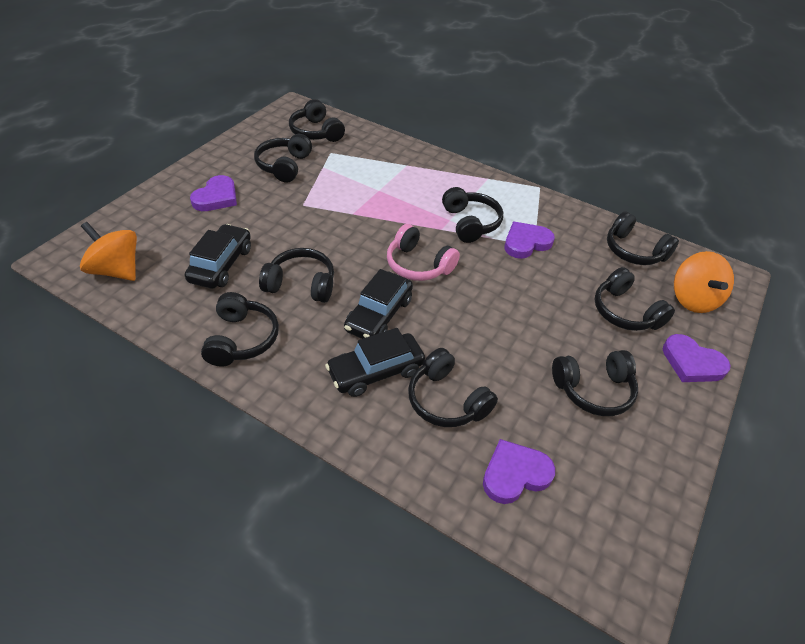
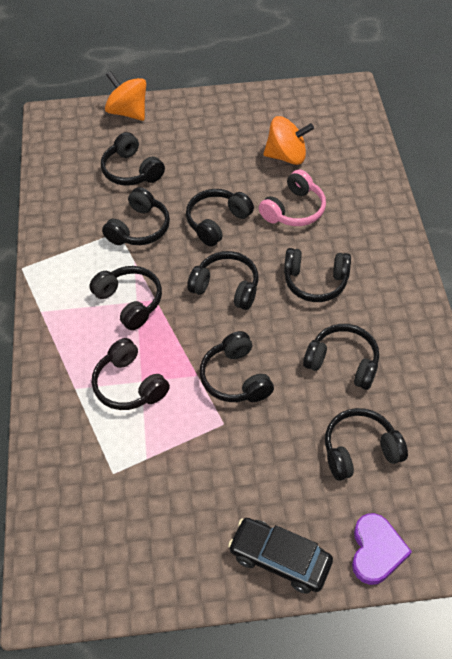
black car: [185,224,251,289] [325,328,425,397] [344,269,413,339] = 3 -> [228,518,333,594] = 1
black headphones: [201,292,279,366] [254,134,312,183] [259,248,334,303] [289,99,345,142] [408,348,498,427] [442,187,503,243] [552,350,638,416] [594,267,675,331] [607,211,679,265] = 9 -> [89,266,162,330] [92,338,170,410] [101,132,165,186] [102,187,170,245] [186,189,254,246] [187,251,259,310] [200,331,274,402] [284,248,351,302] [303,324,379,390] [325,408,408,481] = 10
purple heart: [190,175,237,211] [483,439,555,504] [505,222,555,259] [663,334,731,382] = 4 -> [352,513,412,585] = 1

